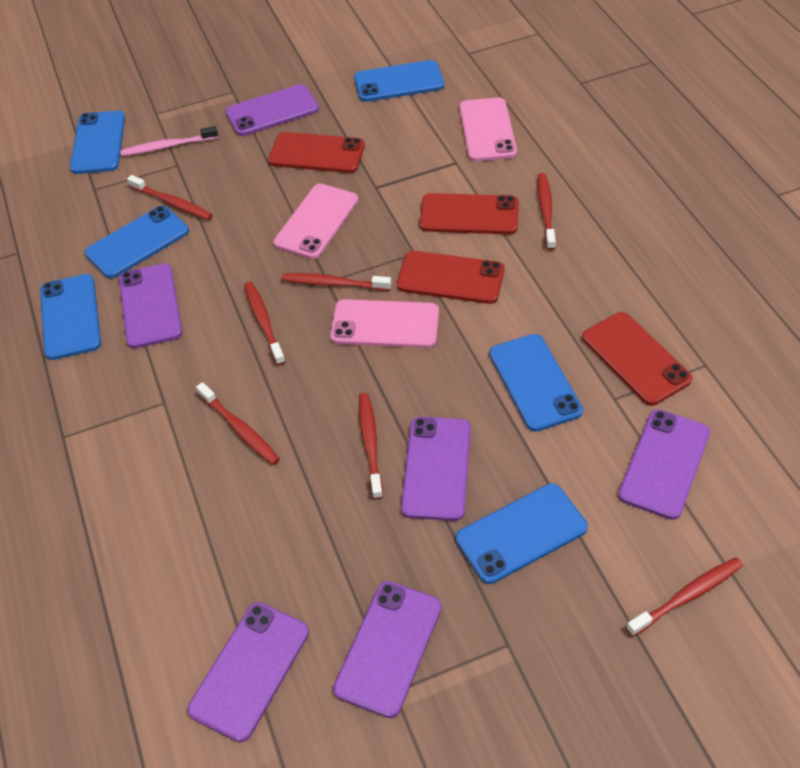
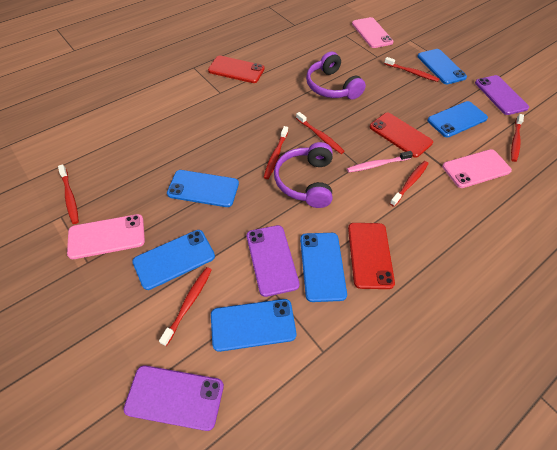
purple headphones: none = 0 -> [274,142,333,208] [306,52,366,100] = 2
purple phone: [119,263,182,348] [188,602,309,742] [225,84,319,136] [333,581,442,718] [401,417,471,521] [618,409,710,520] = 6 -> [123,365,224,431] [247,225,300,297] [475,75,529,115] = 3
red phone: [268,132,365,173] [397,251,504,304] [420,193,519,234] [582,312,692,406] = 4 -> [208,56,265,83] [348,223,395,289] [370,113,433,158] = 3

